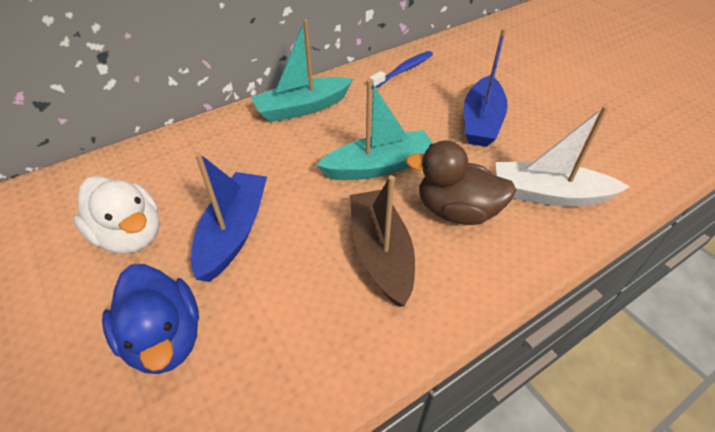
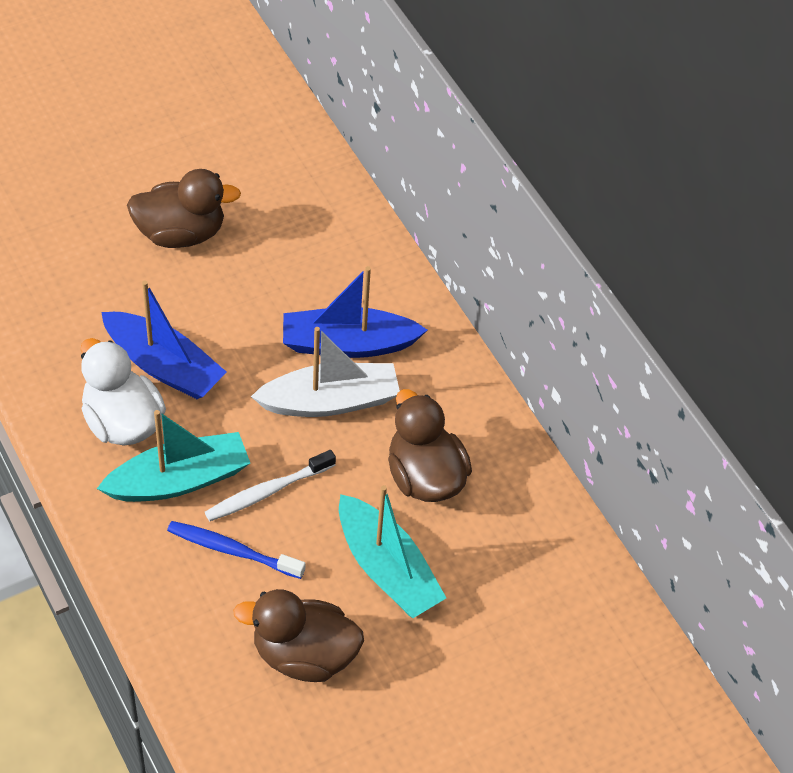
blue duck: [102,264,199,374] = 1 -> none = 0
brown boat: [350,175,415,307] = 1 -> none = 0
brown duck: [405,140,516,225] = 1 -> [127,169,241,248] [233,589,364,682] [388,389,472,502] = 3
white toothbrush: none = 0 -> [205,450,336,521] = 1

